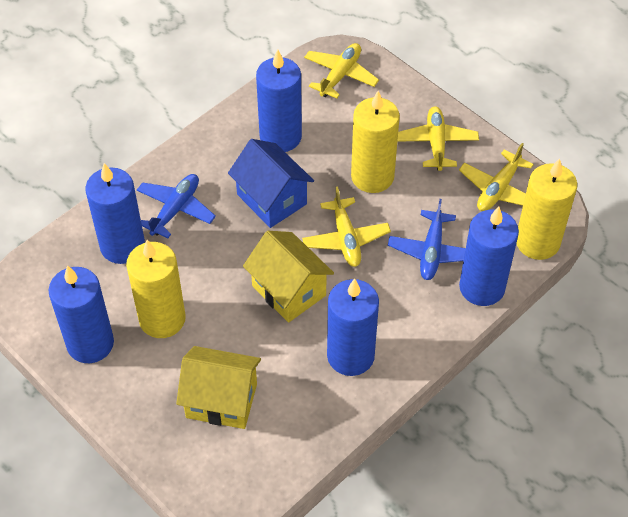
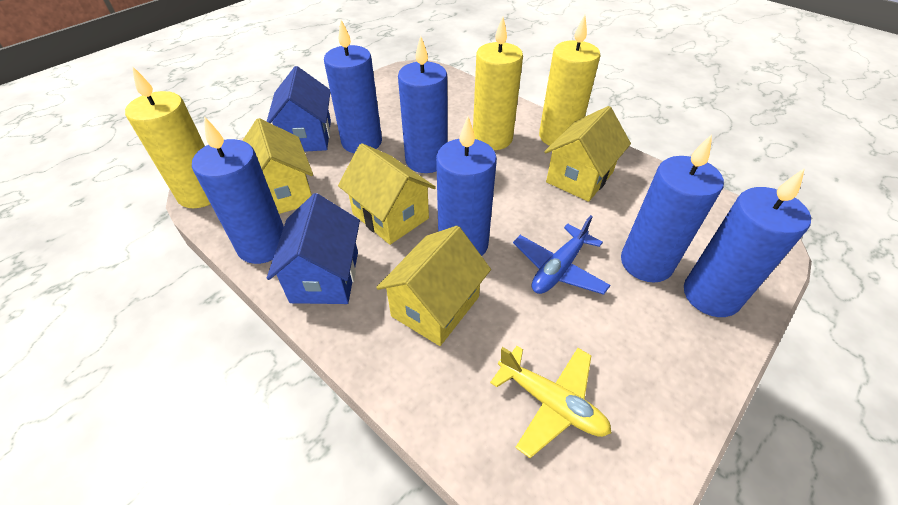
blue candle: [49,265,114,363] [85,163,145,264] [256,49,302,152] [327,279,379,376] [459,207,519,306] = 5 -> [192,117,284,264] [324,20,382,154] [398,36,448,173] [436,116,497,256] [621,134,724,283] [684,168,811,317] = 6
blue house: [228,139,314,228] = 1 -> [267,66,331,152] [267,193,360,304] = 2
blue plane: [137,174,216,238] [388,199,466,280] = 2 -> [513,215,611,295] = 1
yellow house: [176,346,261,429] [243,231,334,323] = 2 -> [242,118,313,214] [338,143,436,245] [376,226,491,346] [544,106,631,202] = 4
yellow plane: [302,186,391,267] [304,43,379,99] [398,106,479,171] [459,143,534,211] = 4 -> [490,346,611,458] = 1

